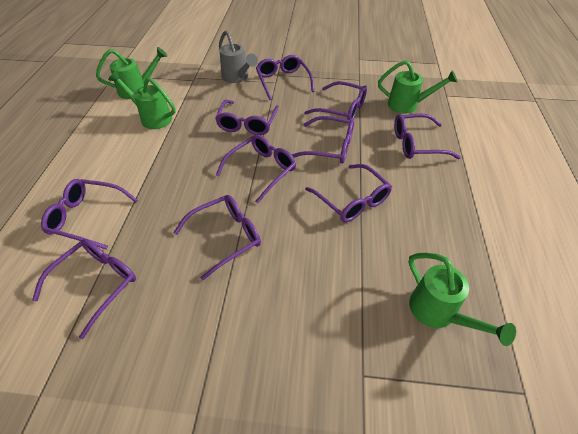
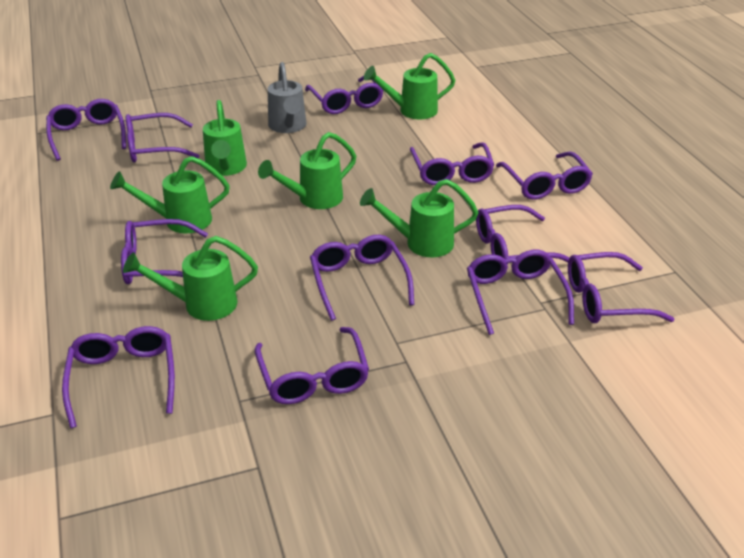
green watering can: [96,47,167,99] [108,71,176,129] [378,60,458,114] [409,253,516,346] = 4 -> [110,156,230,234] [123,236,258,321] [203,100,247,176] [258,132,356,209] [360,179,479,257] [364,53,456,119] = 6
purple glasses: [32,239,136,339] [41,179,138,250] [173,195,261,280] [215,100,279,135] [216,135,296,203] [256,55,314,100] [291,116,354,164] [304,81,367,120] [305,164,392,222] [394,114,461,159] = 10 -> [46,99,126,161] [62,326,175,428] [121,219,208,284] [125,113,199,163] [254,327,369,404] [305,76,383,114] [310,235,414,321] [410,142,494,185] [467,250,574,335] [476,205,570,265] [496,152,593,200] [568,252,674,323] = 12

